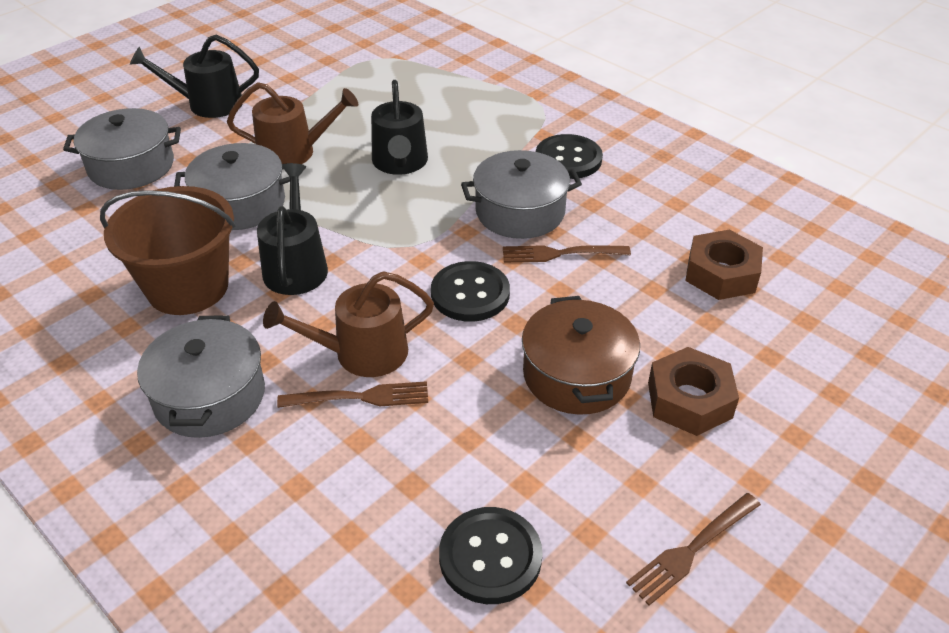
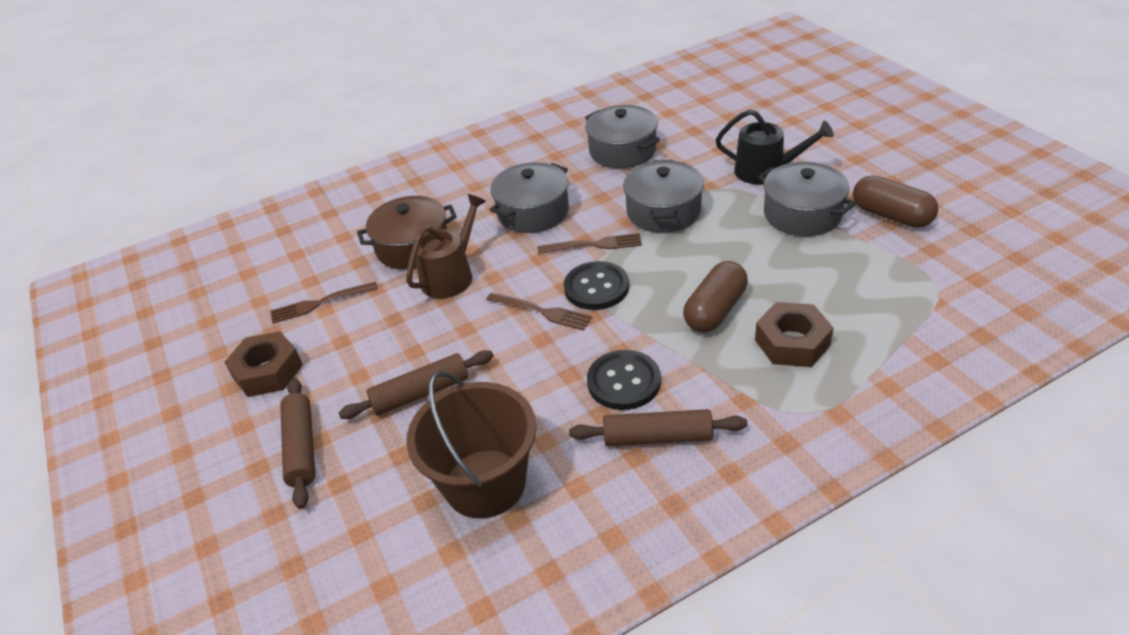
black button: [431,261,510,322] [439,507,543,604] [536,134,603,179] = 3 -> [564,261,629,310] [587,350,661,410] = 2
black watering can: [130,35,259,118] [257,163,328,295] [371,80,428,175] = 3 -> [716,109,834,185] = 1
brown capsule: none = 0 -> [683,261,748,332] [853,175,938,228] = 2
brown rolling pin: none = 0 -> [280,378,315,509] [339,350,494,419] [569,409,747,446] = 3
brown watering can: [227,82,358,164] [263,271,434,377] = 2 -> [406,194,486,298] = 1

